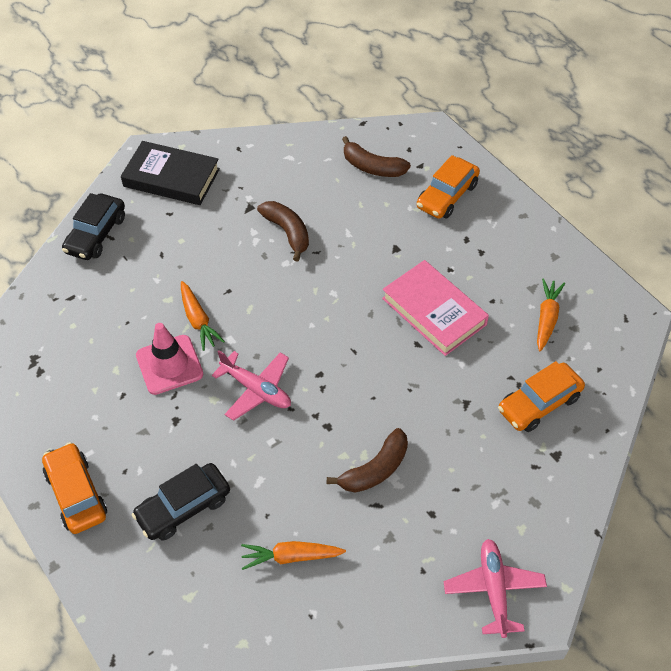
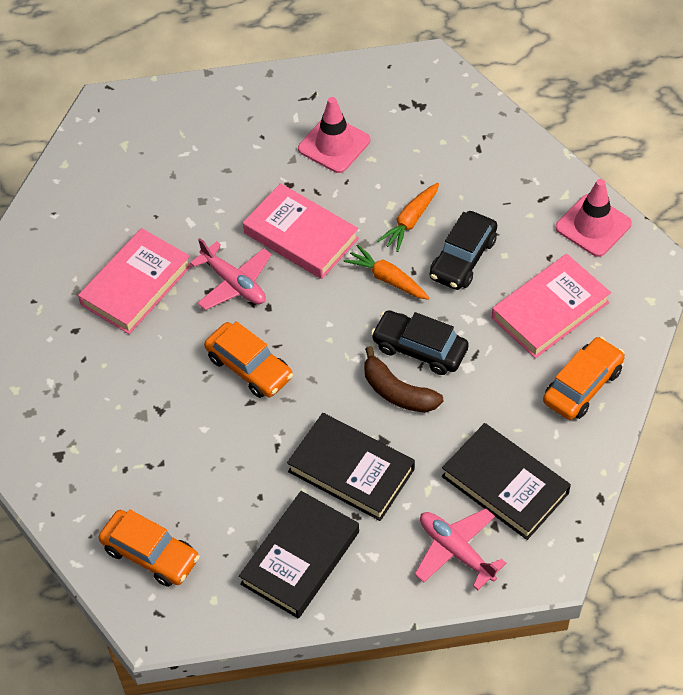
black book: [121,141,220,205] = 1 -> [239,491,359,619] [287,413,415,521] [442,423,571,540] = 3
brown banana: [257,201,309,261] [327,428,408,493] [342,136,411,177] = 3 -> [364,346,443,412] = 1
orange carrot: [181,281,225,351] [241,541,346,570] [537,278,565,352] = 3 -> [344,245,429,300] [377,183,439,252] = 2
pink book: [382,260,489,356] = 1 -> [78,228,192,334] [243,183,359,279] [492,254,611,358] = 3
pink traffic cone: [136,323,203,395] = 1 -> [298,97,370,173] [555,179,632,257] = 2

